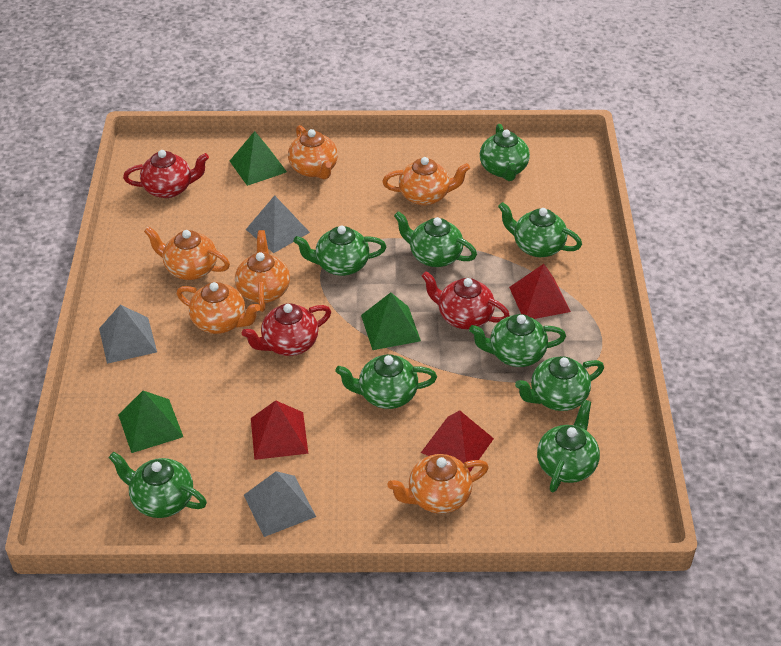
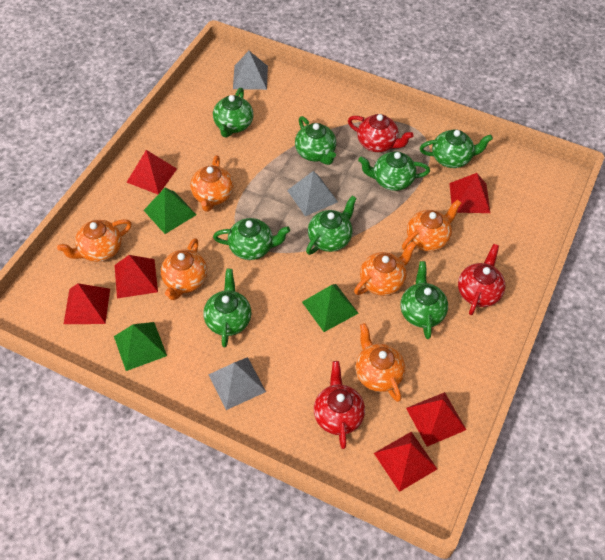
green teapot: [109,452,207,518] [294,226,386,276] [335,354,437,409] [394,211,477,267] [469,314,566,367] [480,124,530,181] [498,202,582,257] [515,356,604,411] [537,400,600,492] = 9 -> [203,269,251,347] [213,88,253,137] [213,218,290,260] [295,116,336,165] [306,196,357,255] [358,151,430,191] [400,261,448,339] [420,129,493,168] = 8
red pyramid: [251,400,308,460] [421,410,494,472] [509,264,571,319] = 3 -> [64,283,110,324] [115,255,158,298] [127,150,177,194] [374,432,437,492] [406,392,466,447] [449,173,490,213] = 6

